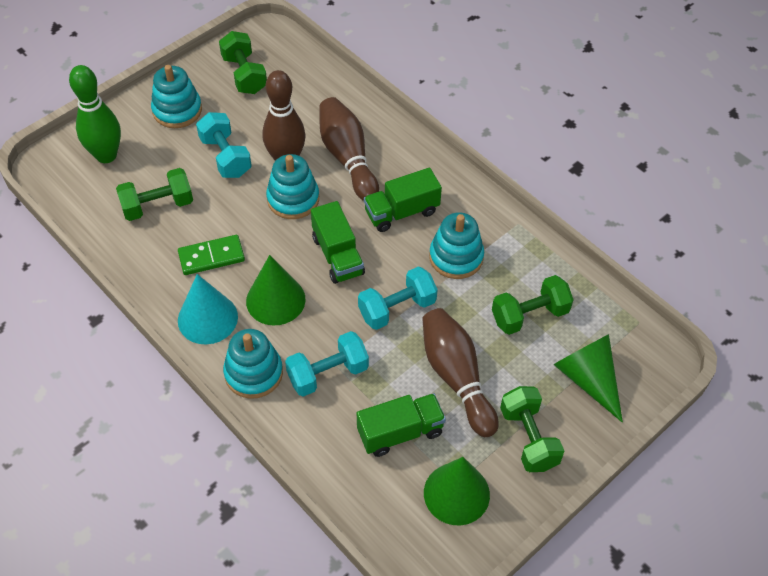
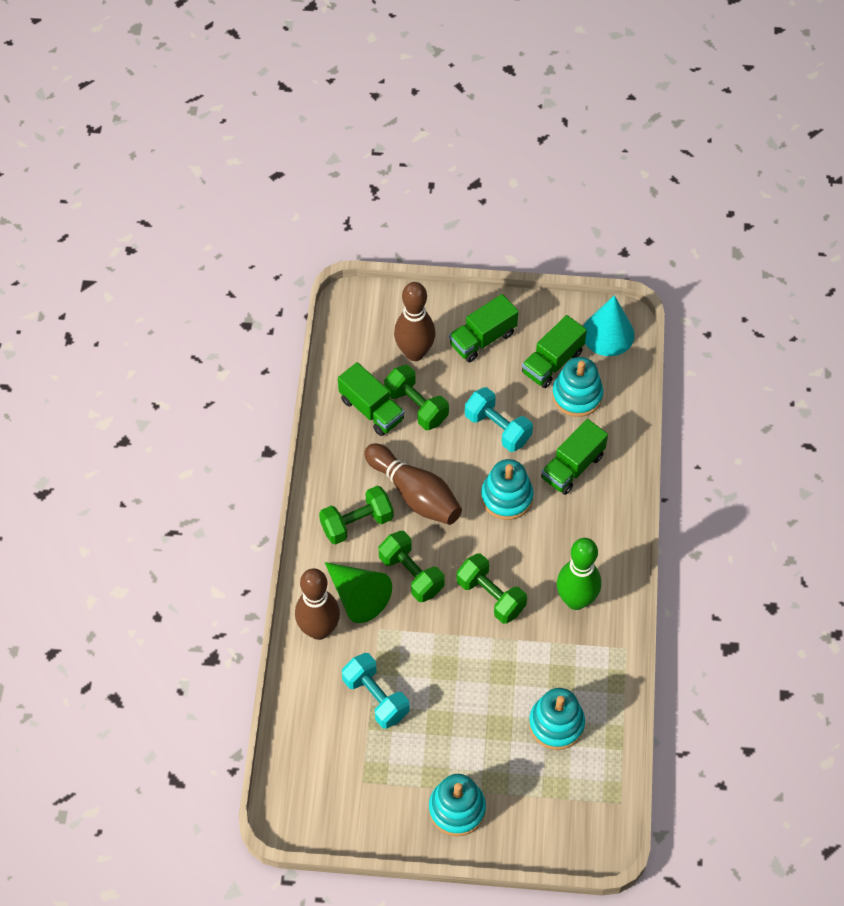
green cone: [246,255,305,325] [424,457,490,526] [553,334,623,423] = 3 -> [325,562,392,623] = 1
green domino: [178,235,245,275] = 1 -> none = 0
green truck: [311,201,365,284] [357,393,446,457] [364,167,442,232] = 3 -> [338,362,404,436] [449,294,519,362] [522,315,587,388] [541,419,608,495] = 4
turquoise dumbbell: [196,112,252,178] [285,331,369,397] [358,266,438,330] = 3 -> [342,653,410,729] [465,387,533,452] = 2

